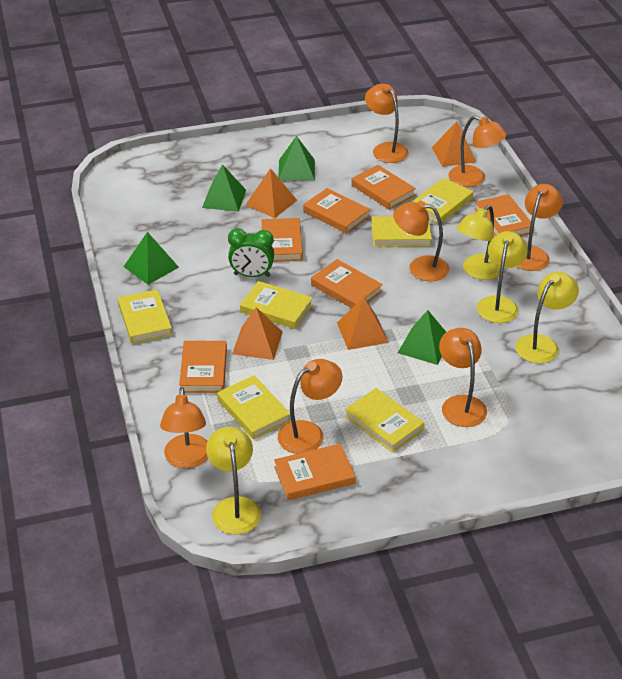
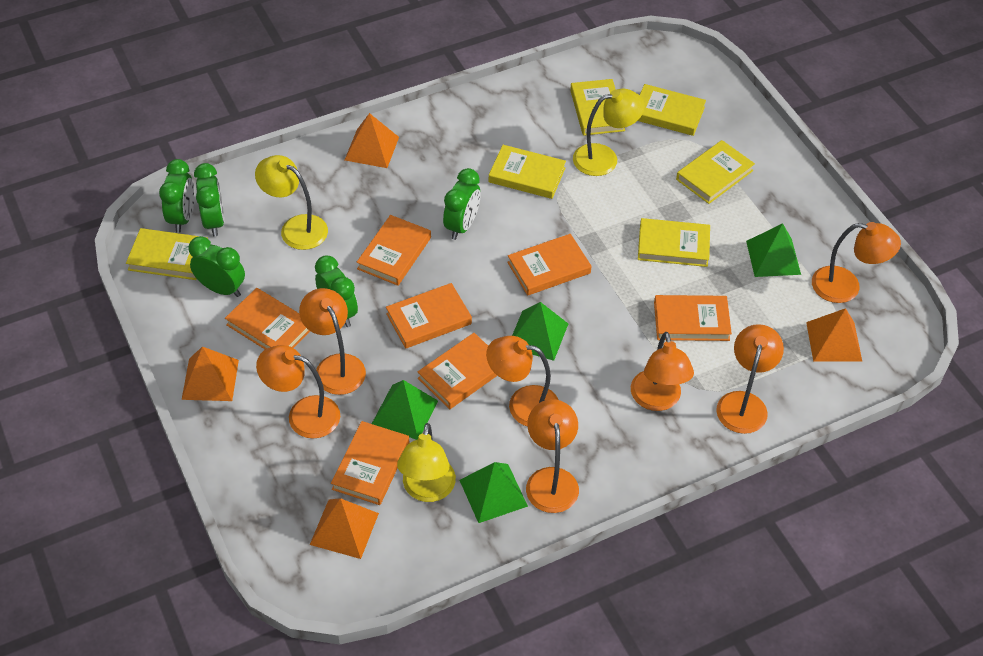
green clock: [228,228,274,277] = 1 -> [159,159,195,233] [189,236,245,297] [194,163,224,236] [315,255,358,327] [443,168,481,240] = 5
yellow lamp: [206,427,261,534] [457,205,500,280] [477,231,528,323] [515,272,579,363] = 4 -> [255,155,328,250] [397,423,456,502] [573,89,645,176] = 3

